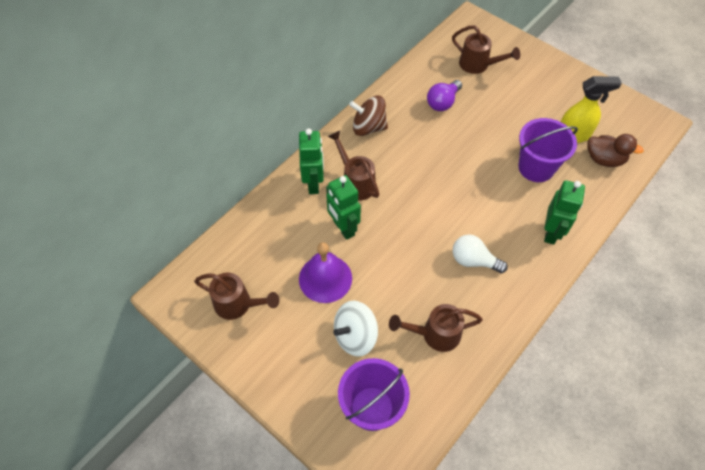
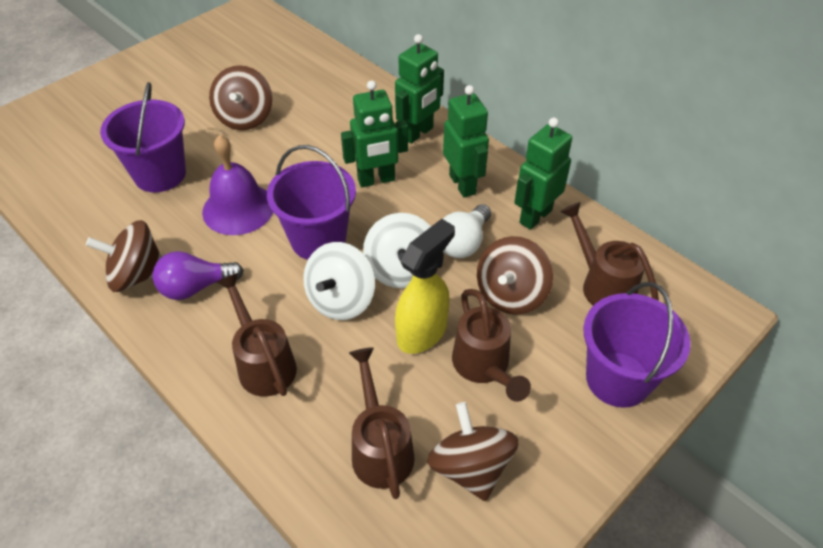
brown duck: [588,134,644,167] = 1 -> none = 0
brown spinning top: [349,96,388,136] = 1 -> [86,220,162,292] [209,65,272,130] [427,402,519,501] [477,236,553,315] = 4
green robot: [299,128,324,194] [326,175,361,240] [544,180,585,245] = 3 -> [341,80,408,187] [395,34,444,144] [443,85,489,198] [514,118,572,230] = 4
purple bucket: [338,358,410,431] [518,118,578,182] = 2 -> [100,82,186,192] [267,145,356,260] [583,282,691,408] = 3
white spinning top: [333,301,378,357] = 1 -> [303,242,375,320] [363,213,431,288] = 2

